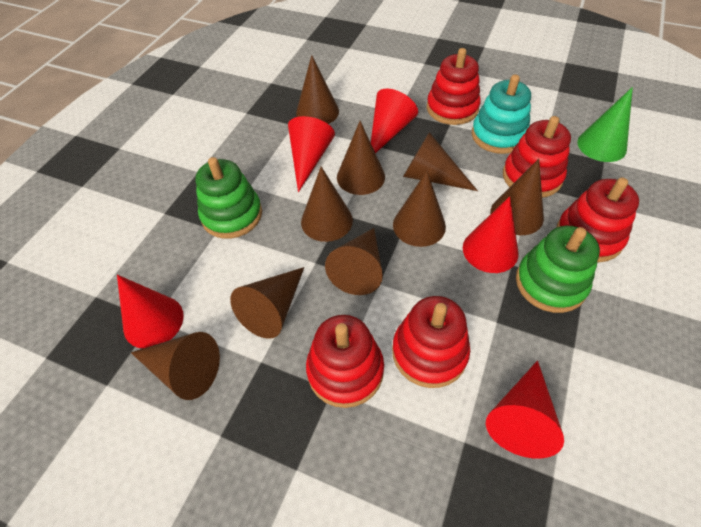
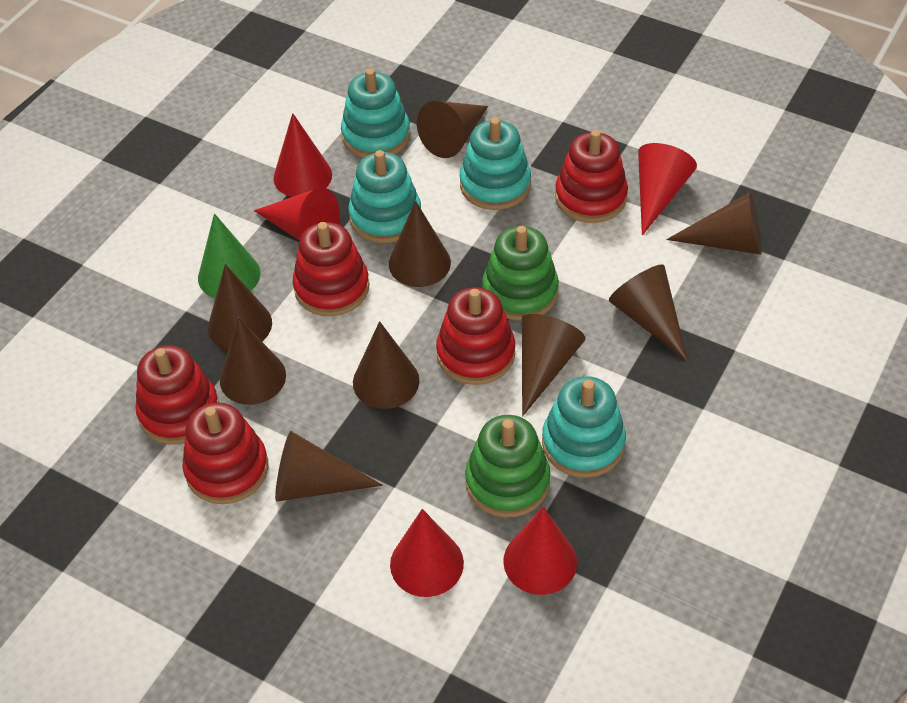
turquoise stacking toy: [471,75,531,154] = 1 -> [341,68,410,158] [348,150,421,243] [460,118,531,210] [542,376,626,478] = 4

